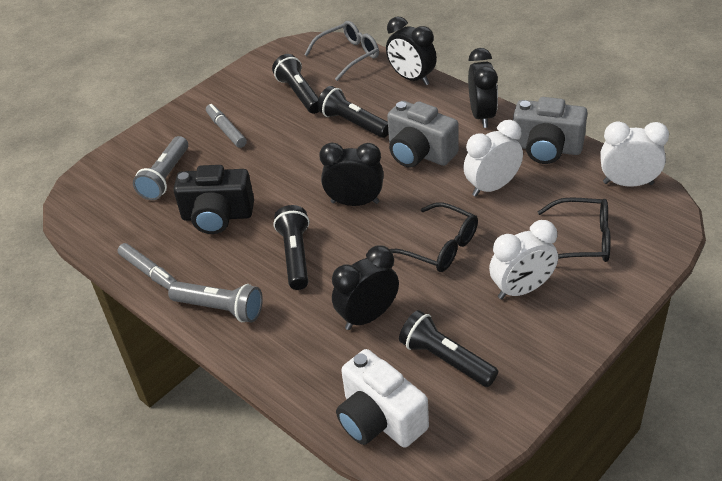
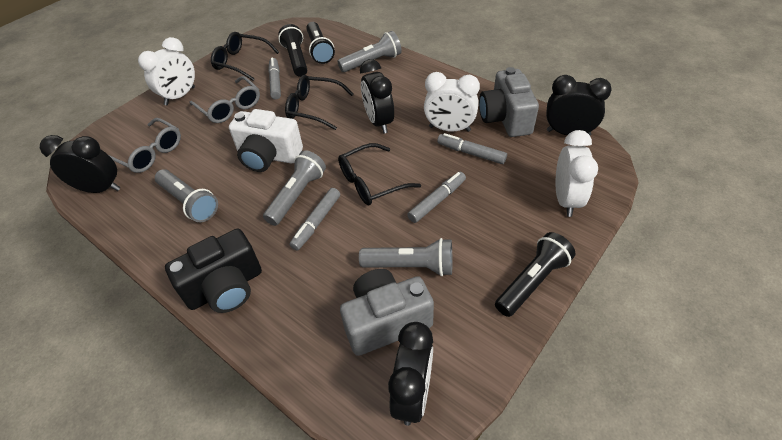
black flashlight: [272,54,319,114] [273,205,309,290] [317,86,389,138] [399,310,498,387] = 4 -> [278,24,307,77] [306,22,335,64] [495,232,575,317] = 3
black glasses: [390,202,478,272] [538,197,611,262] = 2 -> [211,32,279,81] [285,75,354,130] [338,143,421,205] = 3
grey flashlight: [133,136,188,200] [168,281,263,322] = 2 -> [155,169,218,222] [263,150,326,226] [337,31,402,72] [359,238,452,276] = 4
grey glasses: [304,21,379,81] = 1 -> [109,118,181,173] [190,76,260,123] = 2
grey marker: [117,243,177,290] [206,104,247,148] = 2 -> [268,57,281,99] [289,188,340,250] [407,172,466,223] [437,133,507,164] = 4

